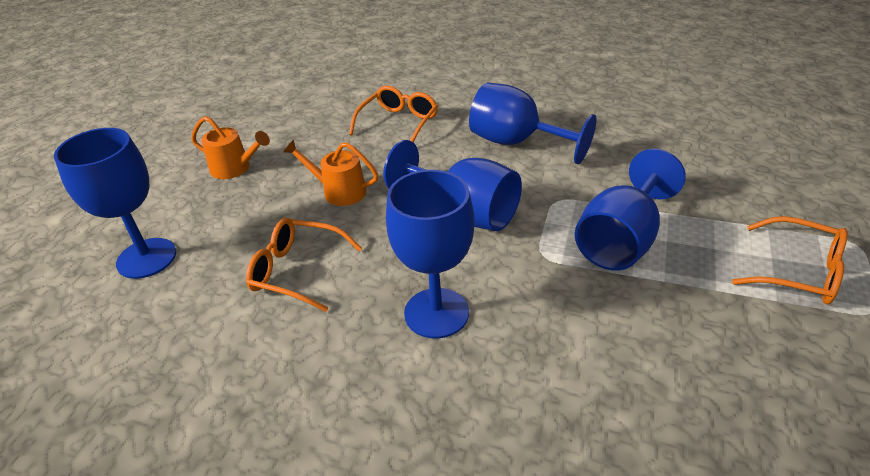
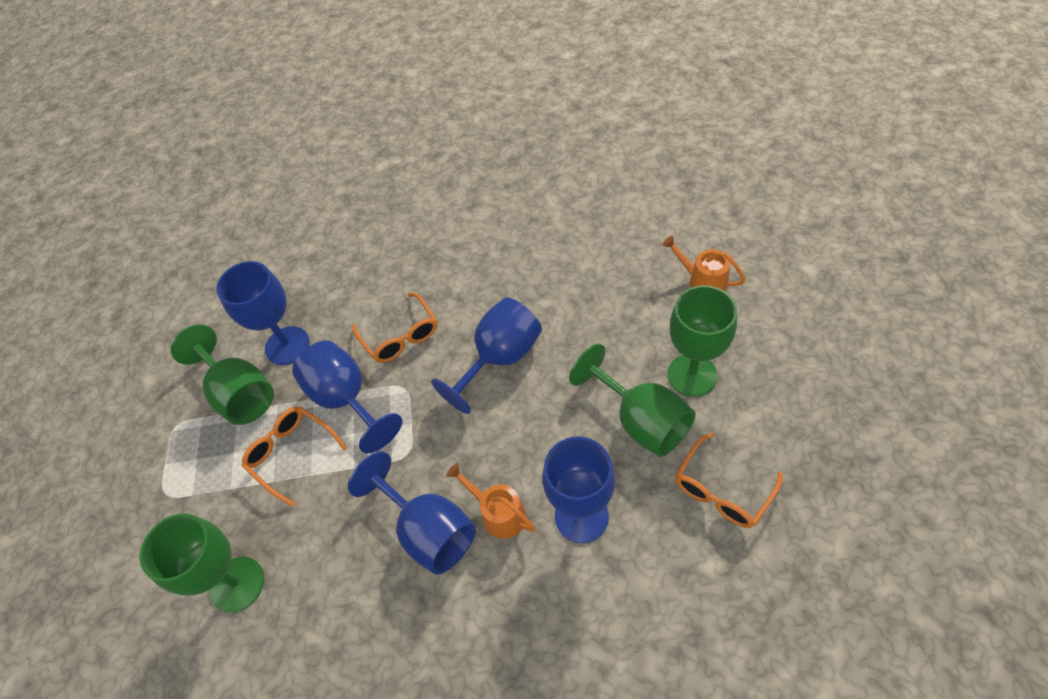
green goblet: none = 0 -> [139,514,264,613] [171,324,274,425] [569,343,696,457] [668,285,737,397] = 4

